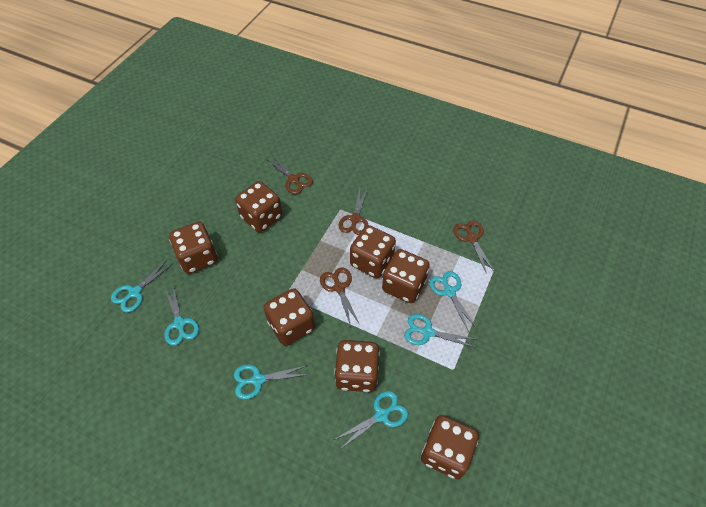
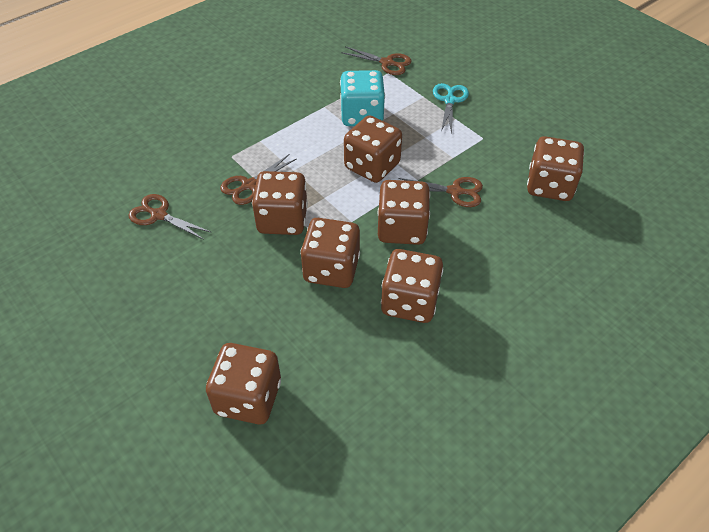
turquoise dice: none = 0 -> [340,70,385,126] = 1
turquoise scissors: [111,259,174,313] [164,284,199,345] [234,364,310,399] [334,391,408,450] [404,314,476,348] [429,271,477,332] = 6 -> [433,83,469,134] = 1

